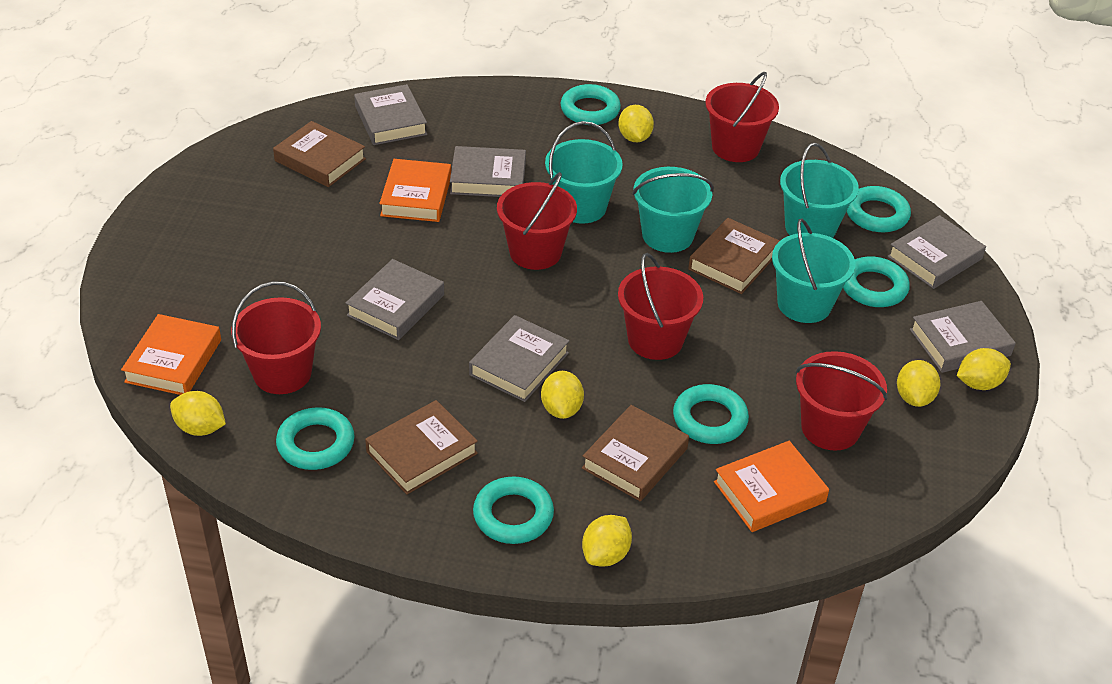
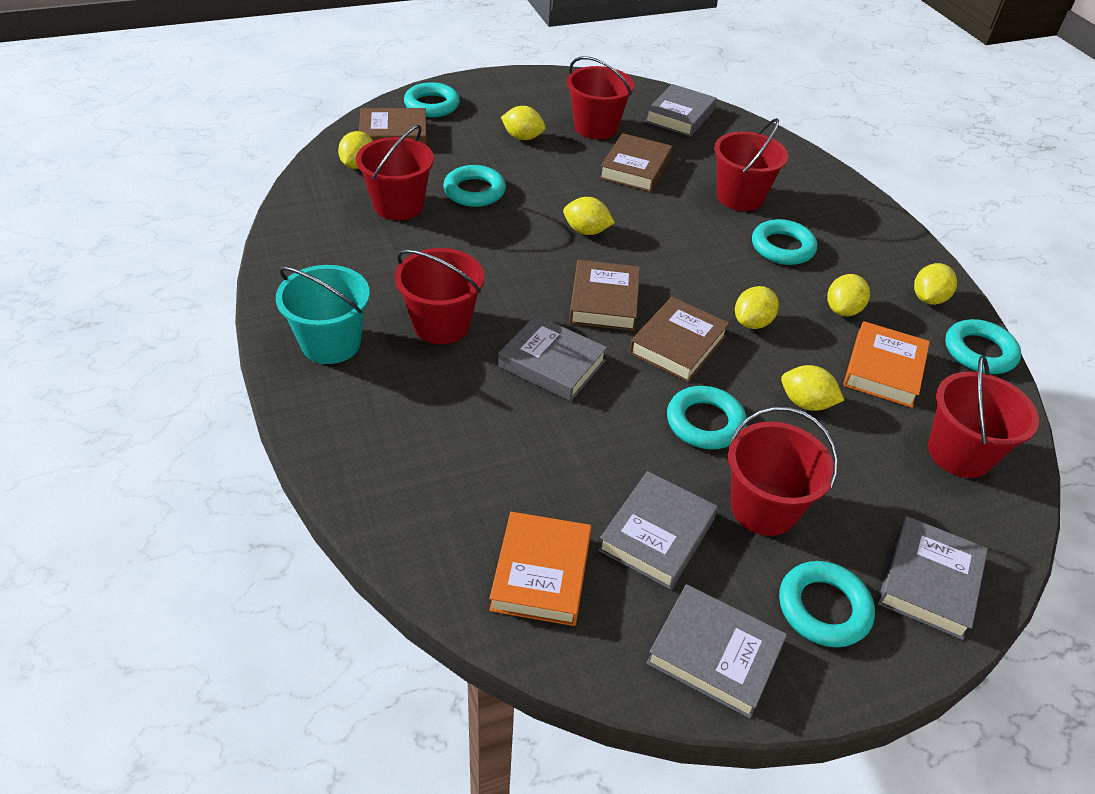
grey book: [346,259,444,340] [354,84,427,145] [450,146,526,197] [469,315,569,402] [887,215,986,289] [910,301,1016,373] = 6 -> [498,315,607,401] [598,471,718,590] [645,84,717,137] [647,584,787,719] [878,516,988,640] = 5
orange book: [121,314,221,395] [379,159,451,222] [714,441,829,532] = 3 -> [489,512,592,626] [843,321,930,408] = 2
red bucket: [231,281,321,394] [497,172,577,270] [618,253,703,360] [705,72,779,162] [796,351,887,451] = 5 -> [356,125,434,220] [395,248,484,344] [567,56,634,139] [714,118,788,211] [728,407,838,536] [928,356,1039,478] = 6
turquoise bucket: [545,121,623,224] [632,167,714,253] [772,218,855,323] [780,143,859,238] = 4 -> [276,265,370,364] = 1
yellow lemon: [170,391,226,436] [541,371,584,419] [582,515,632,567] [618,105,654,142] [897,360,940,407] [957,348,1011,390] = 6 -> [338,131,373,169] [501,106,545,140] [563,197,615,235] [735,286,779,329] [781,365,844,411] [827,274,870,316] [914,263,957,305] = 7

